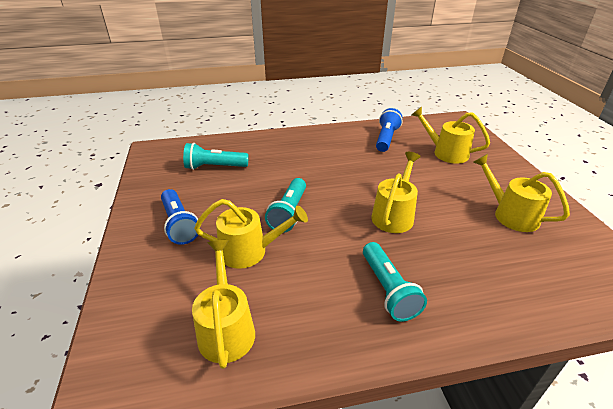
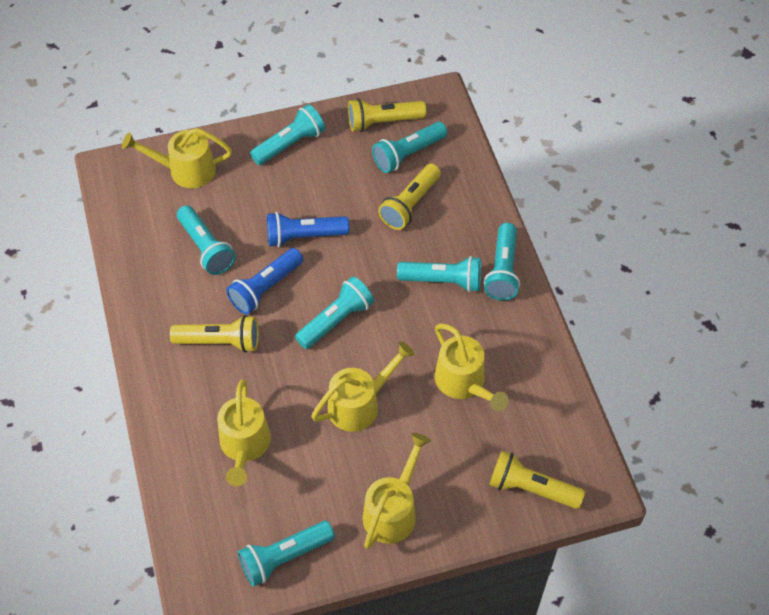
turquoise flashlight: [183,143,249,170] [265,178,306,233] [363,242,427,321] = 3 -> [177,205,236,275] [238,521,335,587] [250,104,325,165] [295,277,374,349] [372,122,447,173] [397,256,481,292] [484,223,520,301] = 7
yellow flashlight: none = 0 -> [170,315,259,353] [348,99,426,132] [378,164,441,230] [489,451,585,509] = 4

